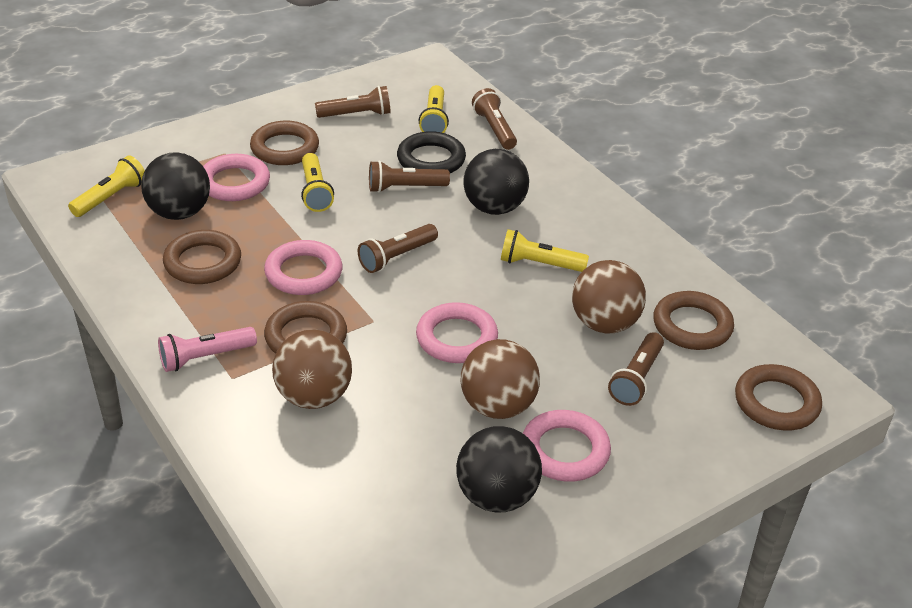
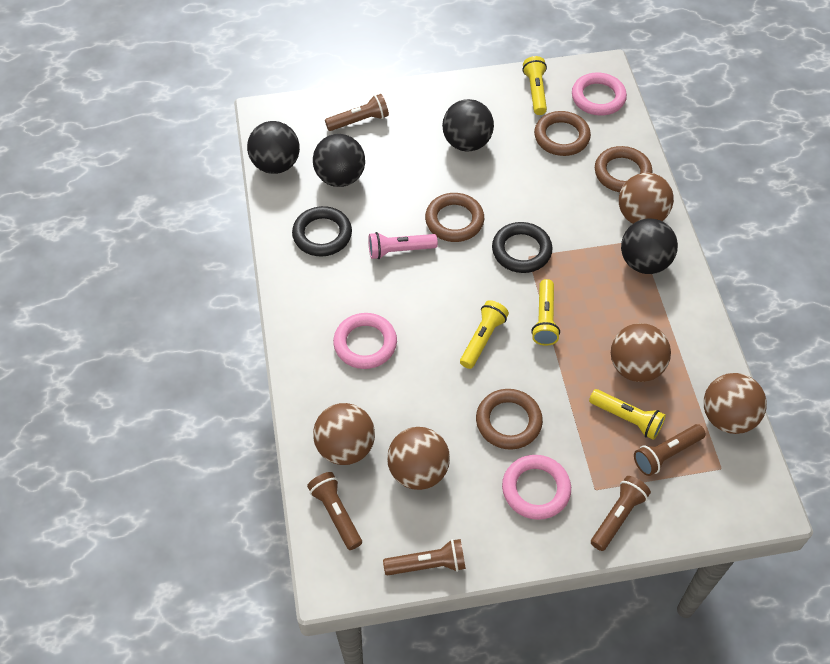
black ball: [141,152,210,220] [456,426,542,512] [463,149,529,215] = 3 -> [247,121,300,174] [313,134,365,187] [442,99,494,152] [621,219,678,274] = 4
black ring: [397,131,466,173] = 1 -> [292,206,352,256] [492,222,552,273] = 2
brown ball: [272,329,352,409] [461,339,540,419] [572,260,646,334] = 3 -> [313,403,375,465] [387,427,450,490] [611,323,671,382] [619,173,674,224] [704,373,767,434] = 5
brown ring: [163,230,241,284] [250,121,319,165] [264,301,347,354] [653,291,734,350] [735,364,822,431] = 5 -> [425,193,484,242] [476,389,543,450] [534,111,591,156] [595,146,652,192] = 4
pink ring: [203,154,270,201] [264,240,343,295] [416,302,498,363] [523,410,611,482] = 4 -> [333,313,397,369] [502,455,571,520] [572,73,627,116] = 3

